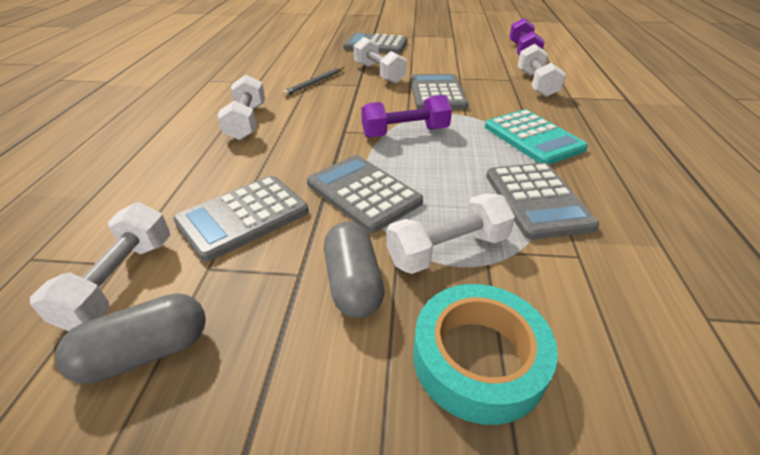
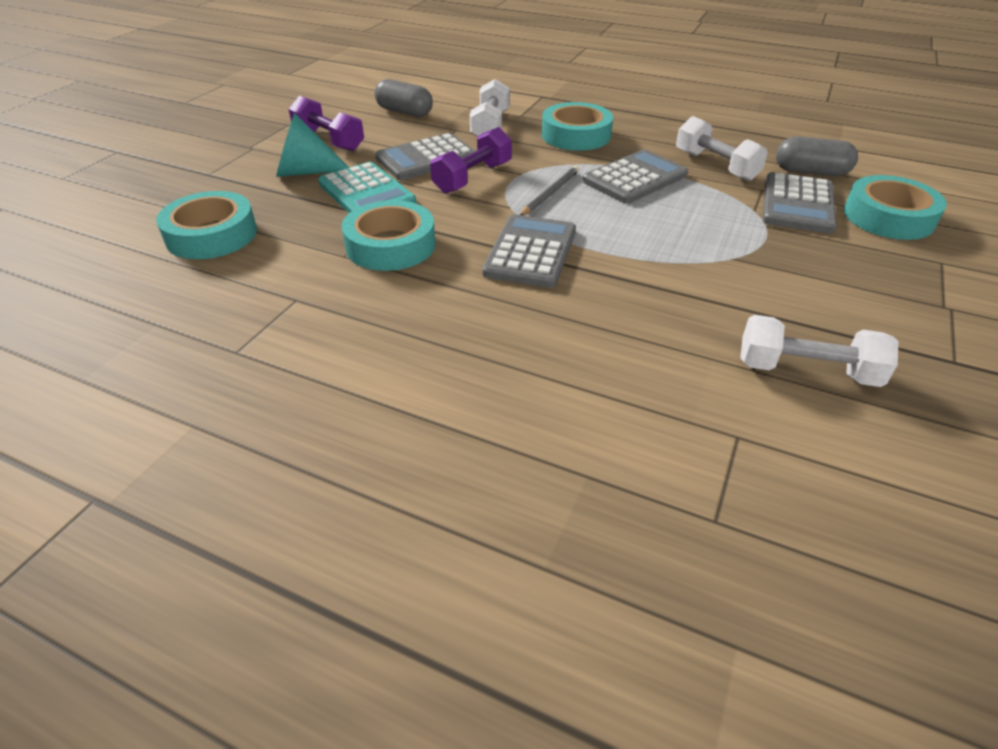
grey calculator: [173,176,309,262] [307,155,423,233] [343,33,407,54] [410,74,468,110] [486,163,599,240] = 5 -> [375,133,475,180] [482,214,576,288] [583,150,688,204] [763,172,837,234] = 4
turquoise cone: none = 0 -> [276,113,349,177] = 1
turquoise tape: [413,284,558,425] = 1 -> [156,191,257,259] [341,200,436,271] [542,102,613,151] [844,175,947,240] = 4
white dumbbell: [30,203,170,331] [217,75,265,141] [353,37,407,84] [387,193,515,274] [518,44,566,97] = 5 -> [470,79,510,137] [676,116,768,181] [740,315,898,387] = 3

